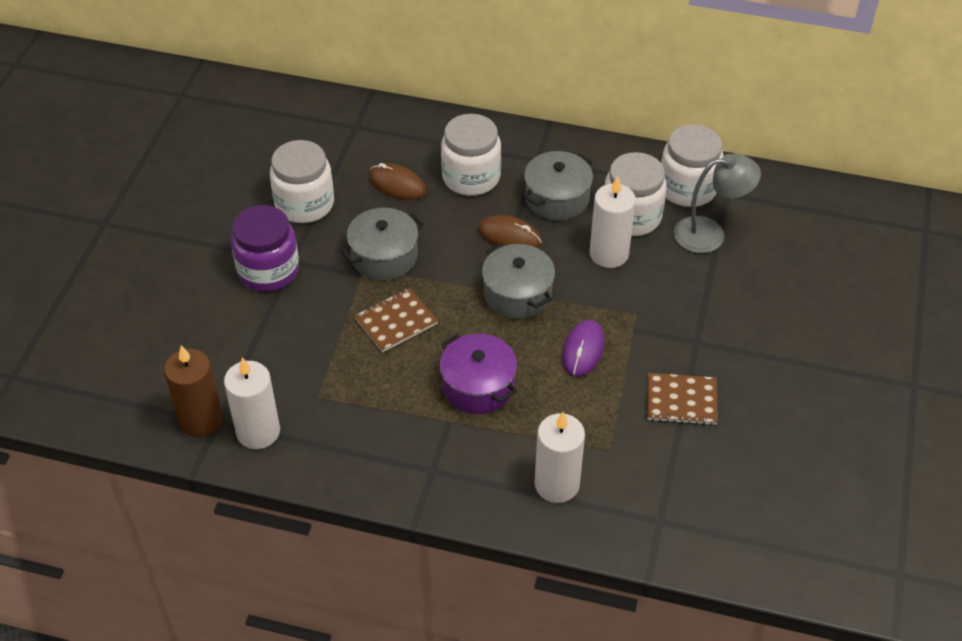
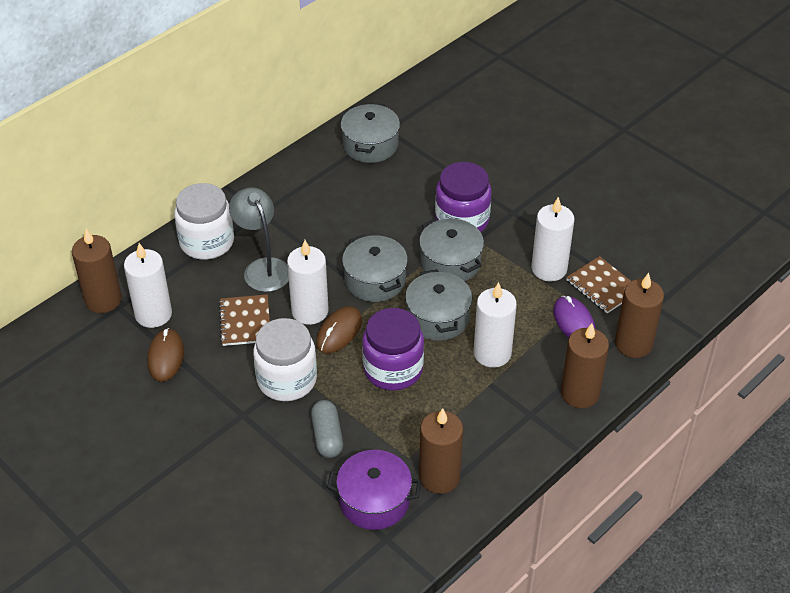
brown candle: [164,345,223,437] = 1 -> [72,229,122,313] [419,408,463,494] [561,323,609,408] [615,273,664,358] = 4
grey capsule: none = 0 -> [311,400,343,458] = 1
grey pot: [341,208,424,280] [482,243,555,319] [524,151,593,221] = 3 -> [340,103,400,163] [342,234,408,302] [405,269,472,341] [419,218,484,281] = 4
purple jar: [231,205,299,291] = 1 -> [362,308,424,391] [435,162,492,232] = 2
white candle: [224,357,280,449] [535,412,585,503] [589,176,636,268] = 3 -> [124,243,172,328] [287,240,329,325] [474,282,517,367] [531,197,575,281] = 4
white jar: [270,140,334,223] [441,114,501,196] [605,152,667,236] [661,124,723,207] = 4 -> [174,183,234,260] [253,318,317,401] = 2

